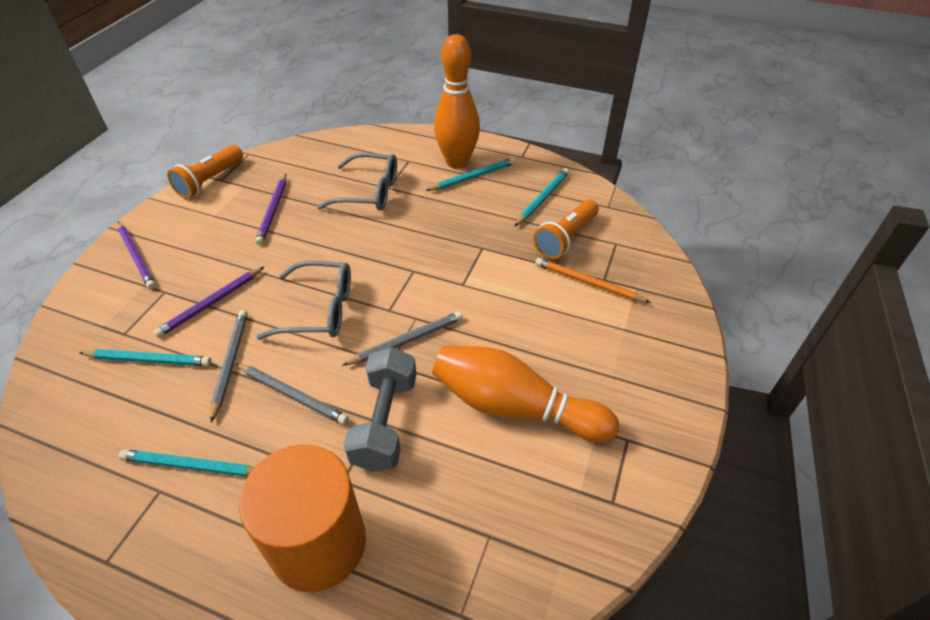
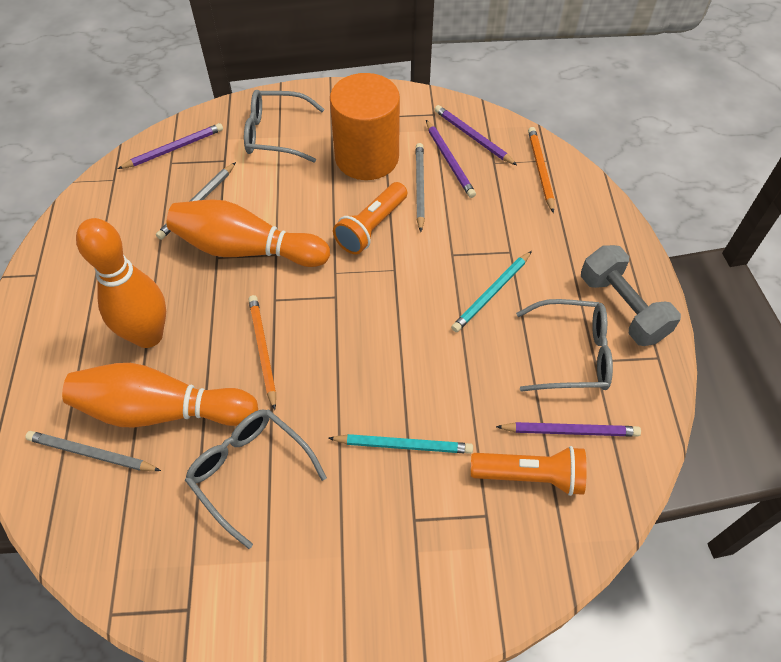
grey glasses: [256,261,351,340] [317,153,397,211] = 2 -> [185,409,327,549] [244,90,324,163] [516,299,613,392] = 3
orange bowling pin: [432,345,619,442] [434,34,480,169] = 2 -> [62,363,258,428] [76,218,166,348] [167,199,330,267] = 3
orange pencil: [535,258,651,303] = 1 -> [248,295,276,410] [528,127,554,213] = 2
purple pencil: [117,222,156,289] [153,267,264,338] [255,174,286,245] = 3 -> [118,123,223,169] [426,120,476,198] [434,105,517,165] [496,422,641,437] = 4
turquoise pencil: [80,349,211,366] [119,449,255,477] [426,157,516,191] [515,168,569,226] = 4 -> [328,434,473,454] [451,251,532,332] = 2

